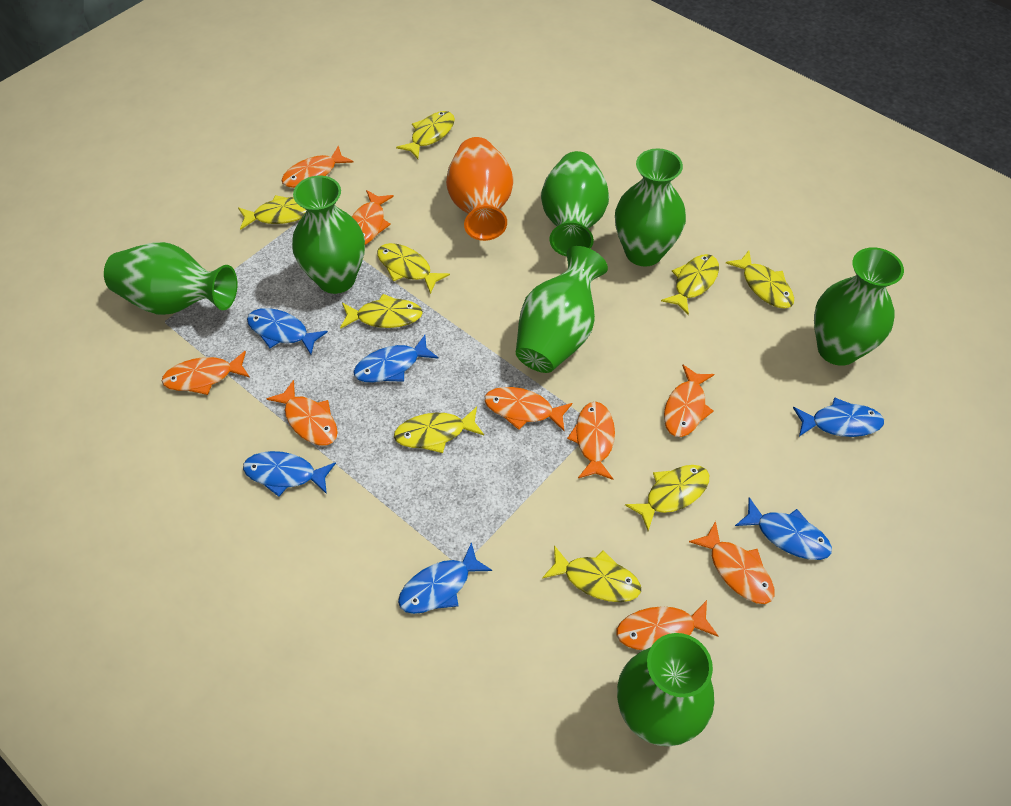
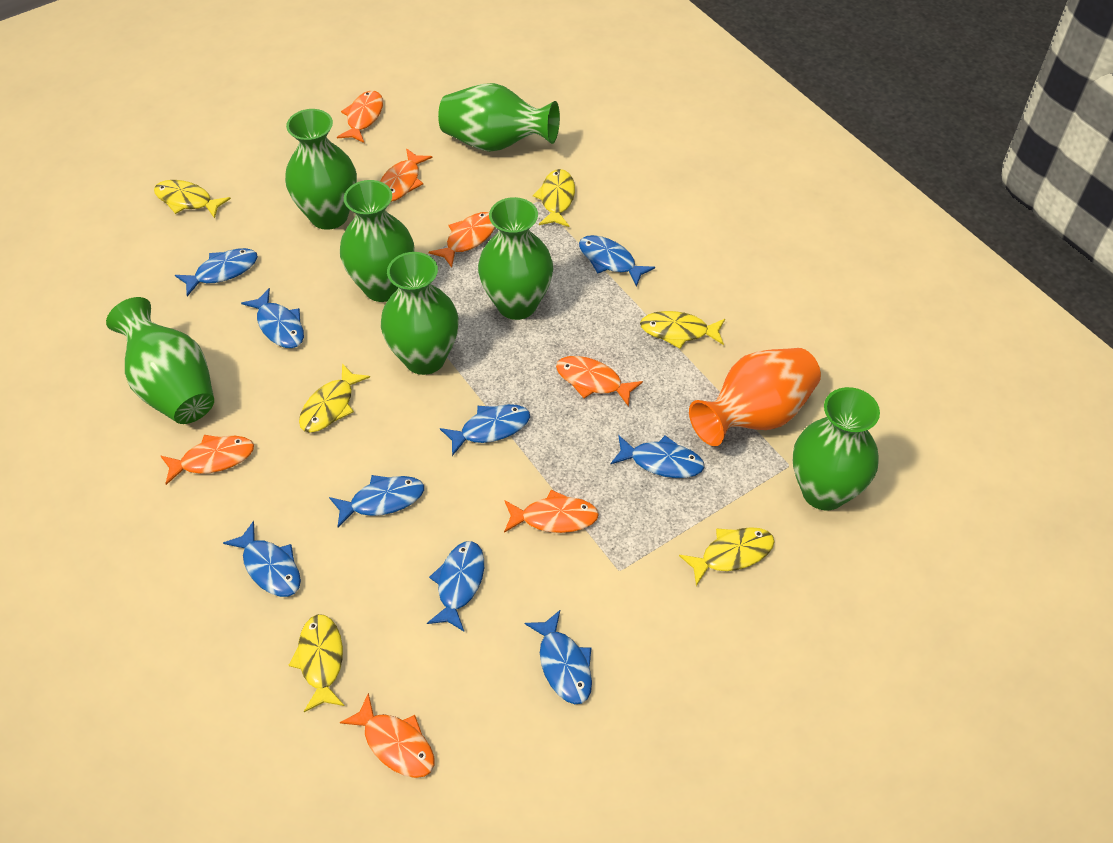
blue fish: [243,451,336,497] [247,308,328,355] [353,335,439,382] [398,542,492,614] [735,497,832,560] [793,397,884,437] = 6 -> [175,248,258,297] [223,521,301,597] [241,288,304,348] [329,475,424,527] [427,541,484,631] [440,404,530,456] [525,610,592,704] [579,235,655,287] [611,435,705,478] = 9
orange fish: [161,351,250,395] [267,380,338,445] [281,146,354,188] [352,190,394,245] [484,387,572,431] [567,402,615,480] [616,600,718,650] [664,364,714,437] [689,521,775,604] = 9 -> [161,435,254,485] [337,91,383,143] [340,693,434,778] [380,148,432,202] [429,212,495,268] [504,490,599,533] [556,356,643,407] = 7
yellow fish: [238,195,306,230] [340,294,423,329] [377,243,450,294] [394,407,484,453] [396,111,455,159] [542,545,641,602] [625,465,709,531] [661,254,719,315] [726,251,794,308] = 9 -> [154,180,231,219] [288,614,345,712] [299,363,370,433] [533,169,575,227] [640,311,725,349] [679,527,775,586] = 6

